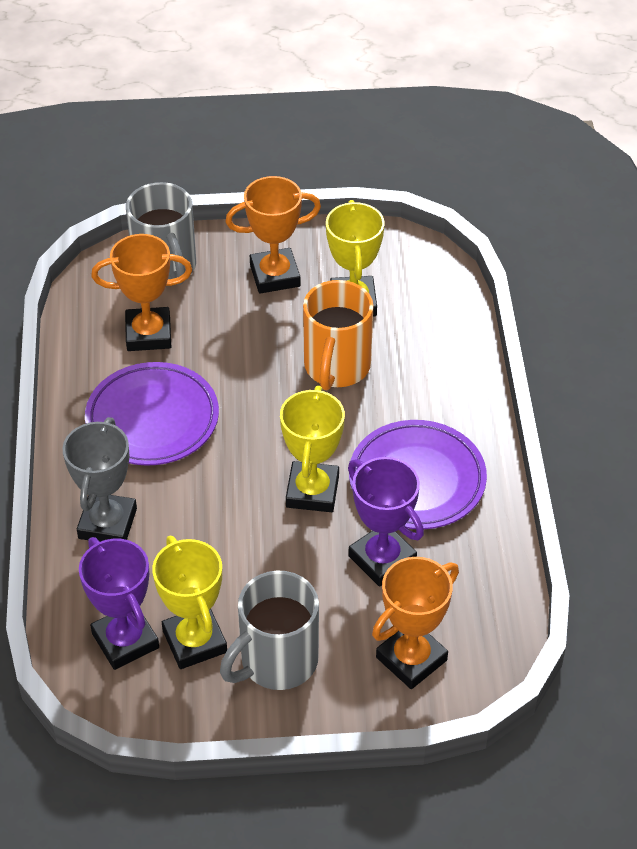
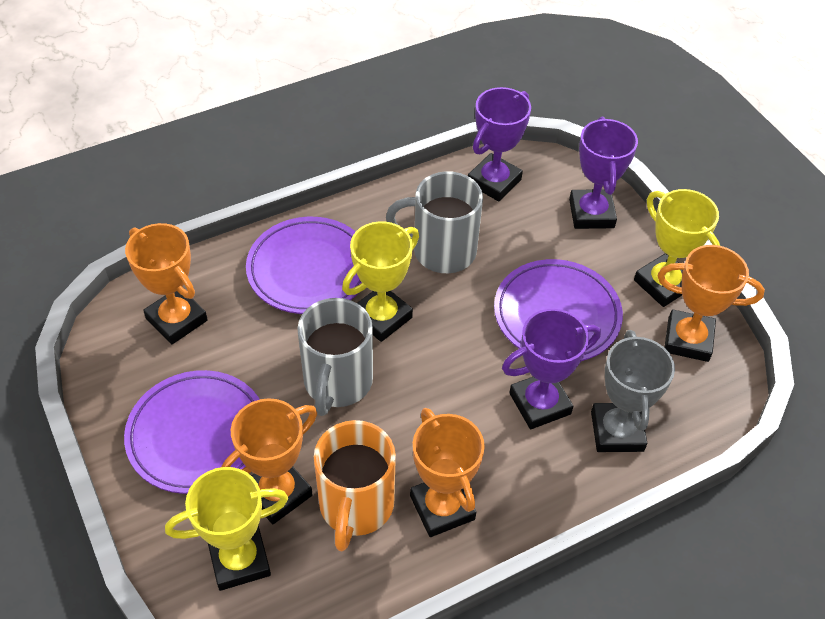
orange trophy: [91,234,192,351] [225,176,321,294] [372,557,459,689] = 3 -> [125,223,208,344] [221,398,317,524] [410,408,485,537] [658,245,765,362] = 4
purple plate: [85,362,219,466] [349,420,487,529] = 2 -> [124,370,260,494] [246,217,362,314] [494,259,623,361] = 3
purple trophy: [79,537,159,670] [348,457,424,587] = 2 -> [468,87,531,202] [502,309,601,429] [569,117,638,229] = 3

